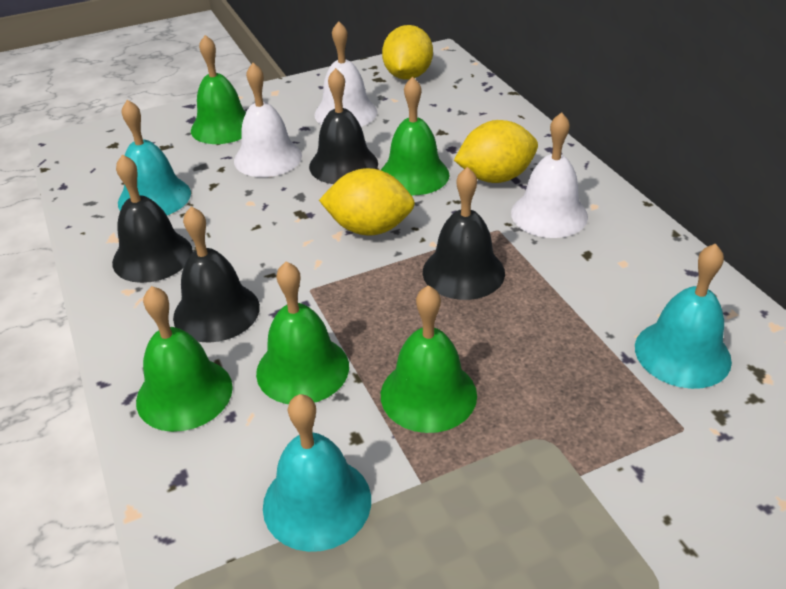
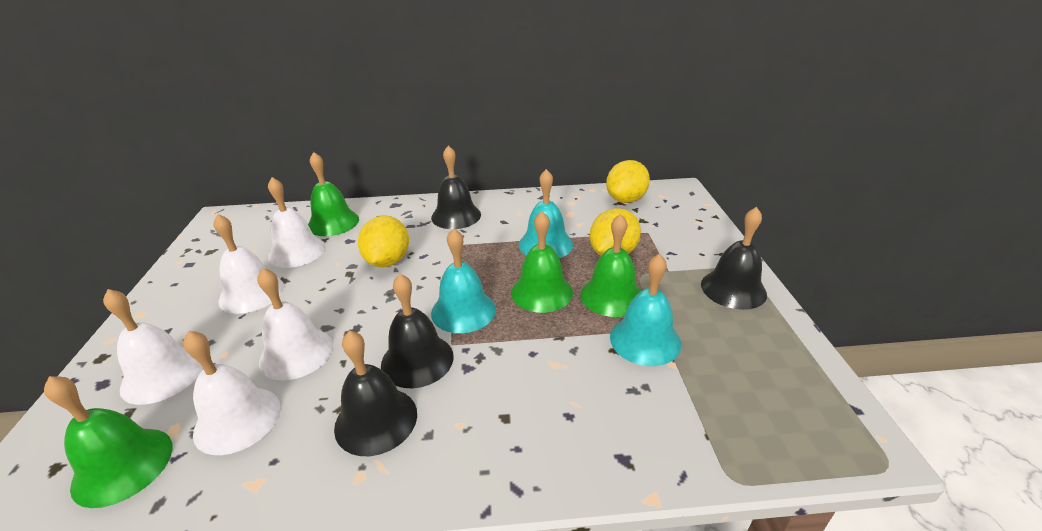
green bell: [136,286,233,432] [191,35,246,144] [256,261,349,404] [381,77,450,195] [381,285,477,433] = 5 -> [44,376,172,508] [308,152,359,236] [511,211,573,313] [580,214,641,317] = 4
white bell: [234,63,302,177] [314,21,377,127] [511,112,588,238] = 3 -> [103,289,202,405] [183,331,281,455] [214,214,284,314] [258,268,333,380] [268,177,326,268] = 5

